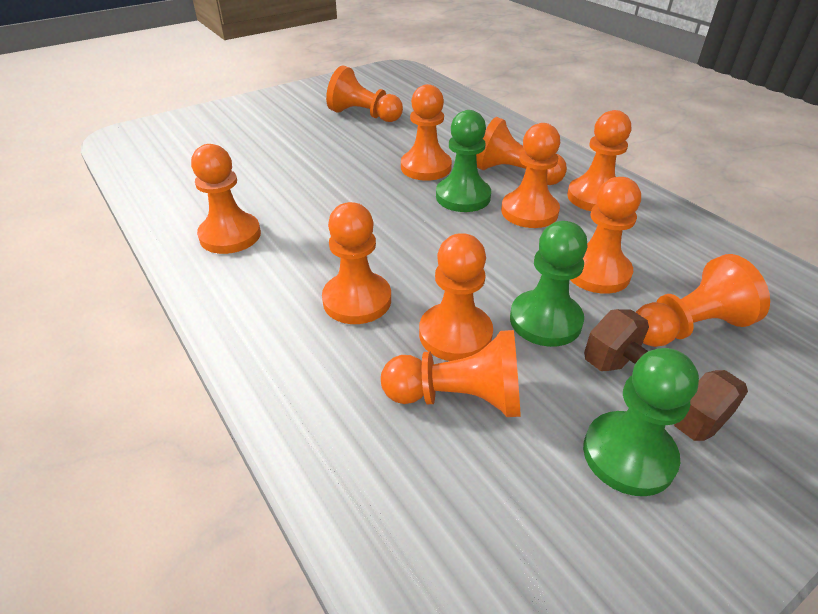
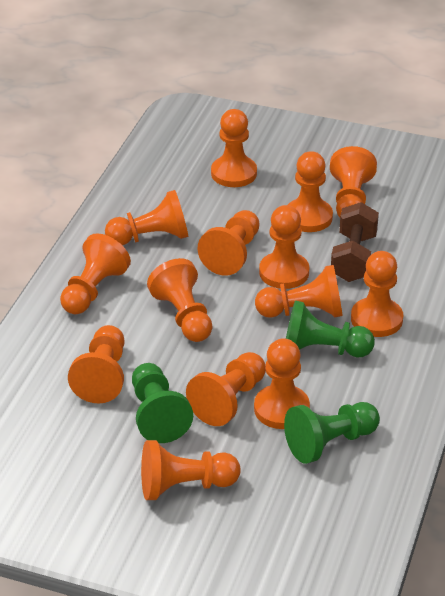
orange pawn: [191,144,261,254] [322,202,391,324] [326,65,403,122] [381,330,521,417] [401,84,452,181] [419,233,493,361] [476,117,567,185] [501,123,560,228] [567,110,631,211] [570,177,641,294] [636,254,770,347] = 11 -> [60,233,131,314] [68,325,125,403] [105,190,188,245] [141,440,240,500] [147,258,213,342] [186,352,266,426] [197,210,260,276] [211,109,257,187] [254,338,310,429] [255,265,343,318] [259,205,309,289] [288,151,333,232] [330,146,377,217] [351,251,403,337] = 14

